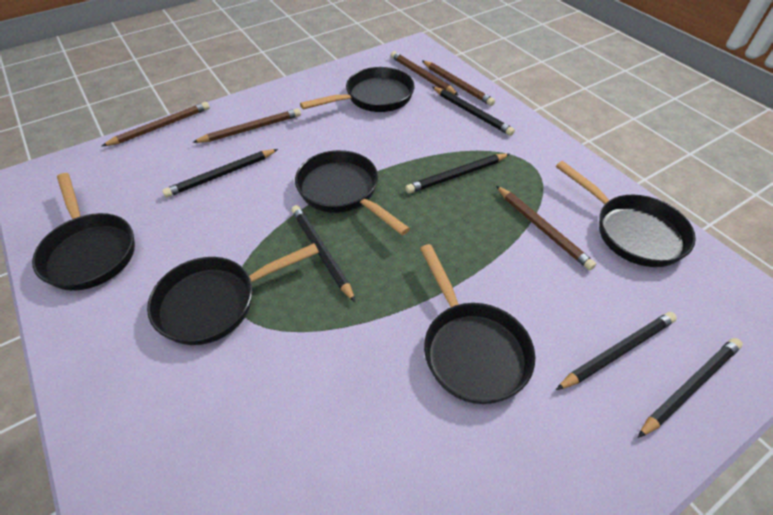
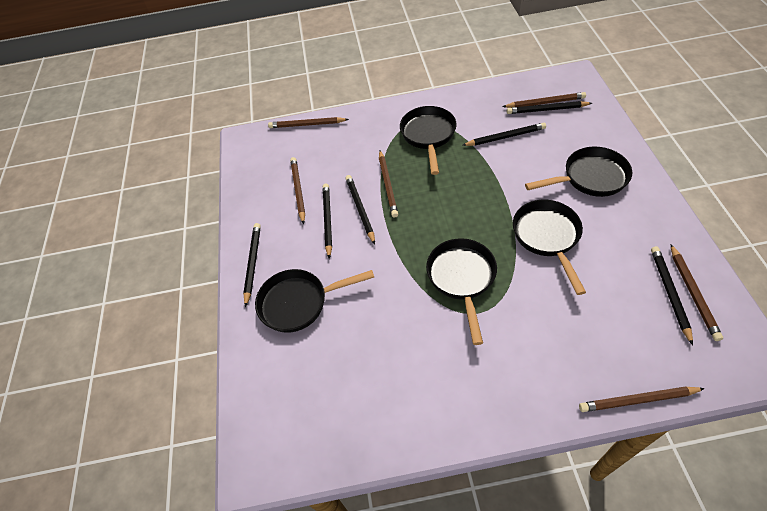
black pan: [32,173,135,291] [147,243,319,345] [295,150,410,235] [300,67,415,112] [420,244,535,404] [556,161,696,267] = 6 -> [255,269,374,333] [400,106,457,175] [426,238,497,345] [513,200,586,295] [525,147,632,197] = 5
brown pencil: [102,102,210,146] [192,108,301,143] [391,51,459,96] [423,61,495,106] [496,186,596,270] = 5 -> [268,117,349,128] [290,157,305,224] [379,151,398,218] [502,92,586,108] [579,386,705,412] [671,244,723,341] = 6

